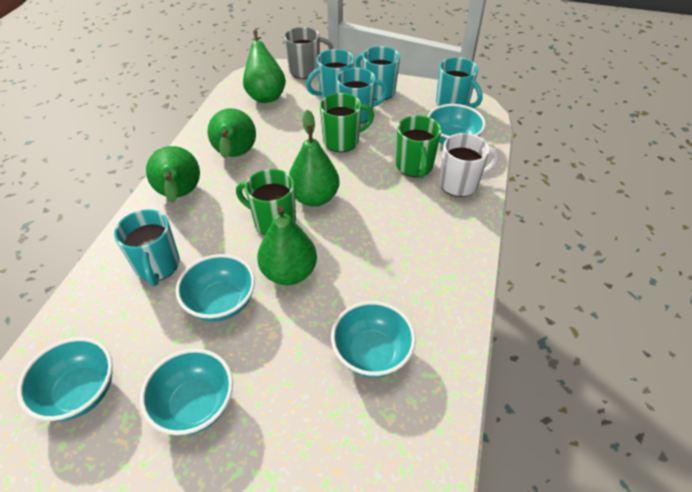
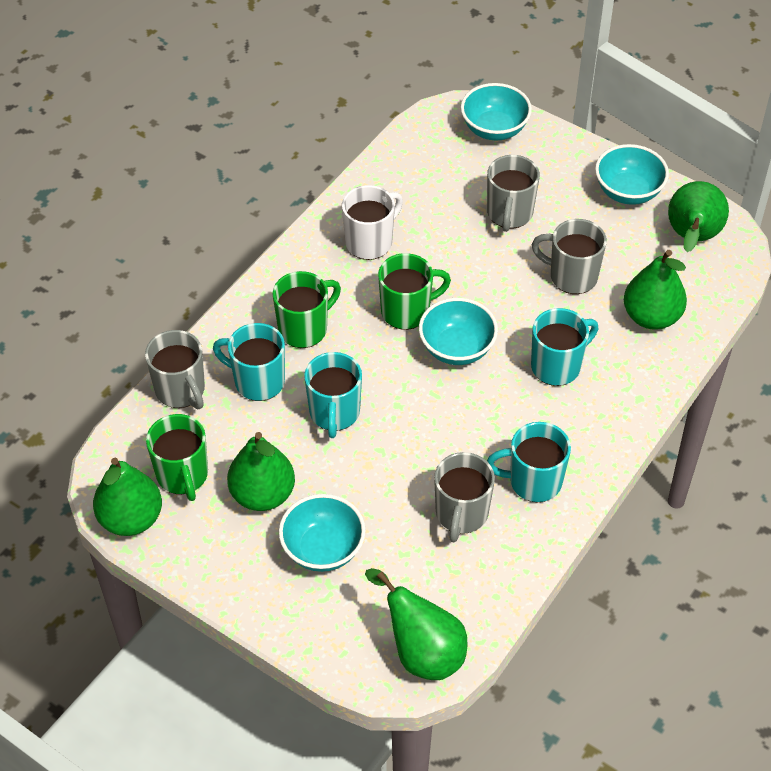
grey mug: [284,27,333,79] = 1 -> [145,330,205,409] [434,452,495,542] [487,155,540,232] [532,219,607,294] = 4
turquoise bowl: [17,337,113,421] [140,349,233,435] [176,254,255,322] [331,301,416,378] [427,104,486,145] = 5 -> [279,494,366,572] [419,298,498,365] [461,83,532,140] [595,144,669,205] = 4
turquoise mug: [114,209,180,286] [306,49,354,99] [336,68,388,124] [355,46,400,100] [436,57,482,108] = 5 -> [213,323,285,401] [304,352,362,438] [487,422,571,502] [531,308,598,386] = 4

